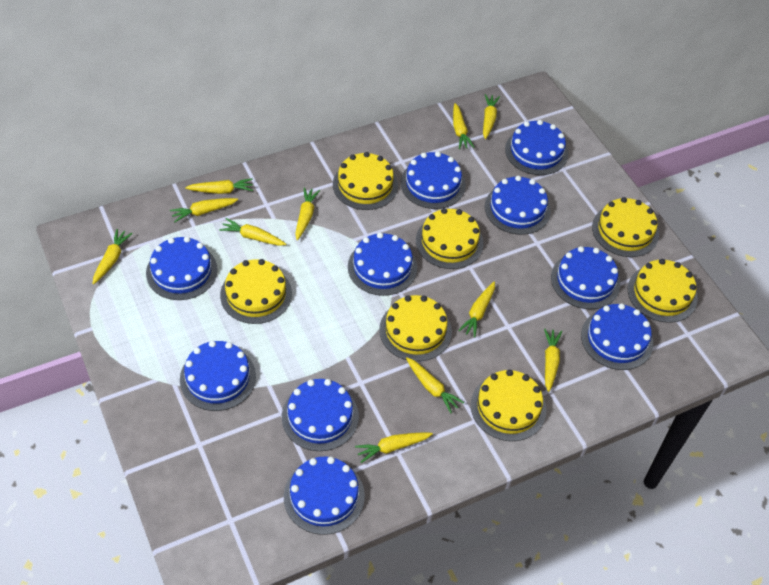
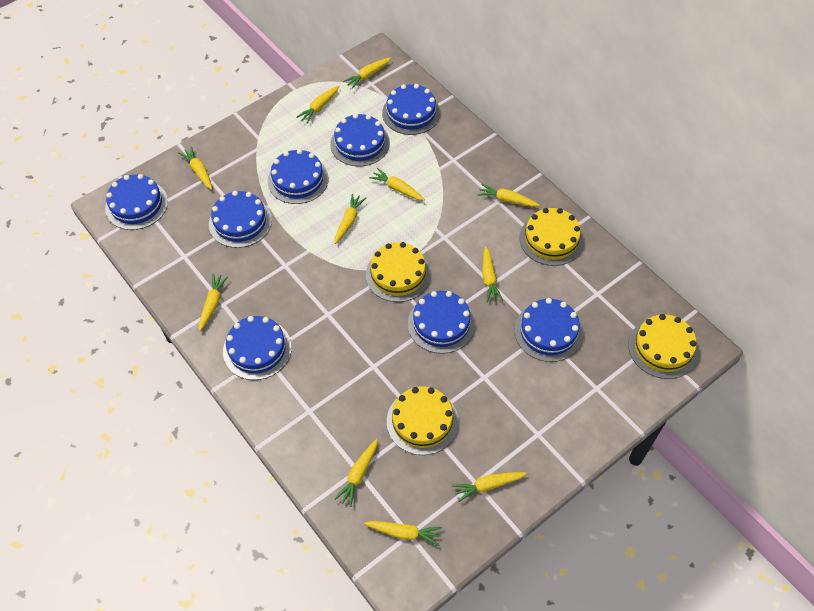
blue cake: [146,237,217,300] [180,341,256,411] [282,379,359,451] [284,456,365,535] [348,233,417,296] [401,152,466,209] [485,176,551,235] [505,120,568,175] [551,246,620,309] [581,303,653,370] = 10 -> [105,174,168,230] [209,191,272,248] [223,316,292,380] [268,149,329,204] [330,114,390,167] [382,84,440,135] [408,291,475,354] [514,298,583,362] = 8
yellow cake: [220,259,292,324] [333,152,398,210] [379,295,452,362] [416,208,484,269] [471,369,547,441] [592,197,659,257] [628,259,698,323] = 7 -> [366,242,431,302] [387,386,459,455] [520,208,584,266] [628,314,699,379] = 4

